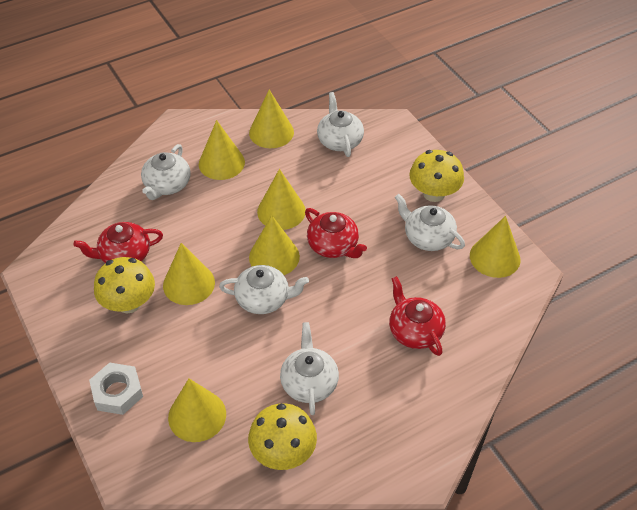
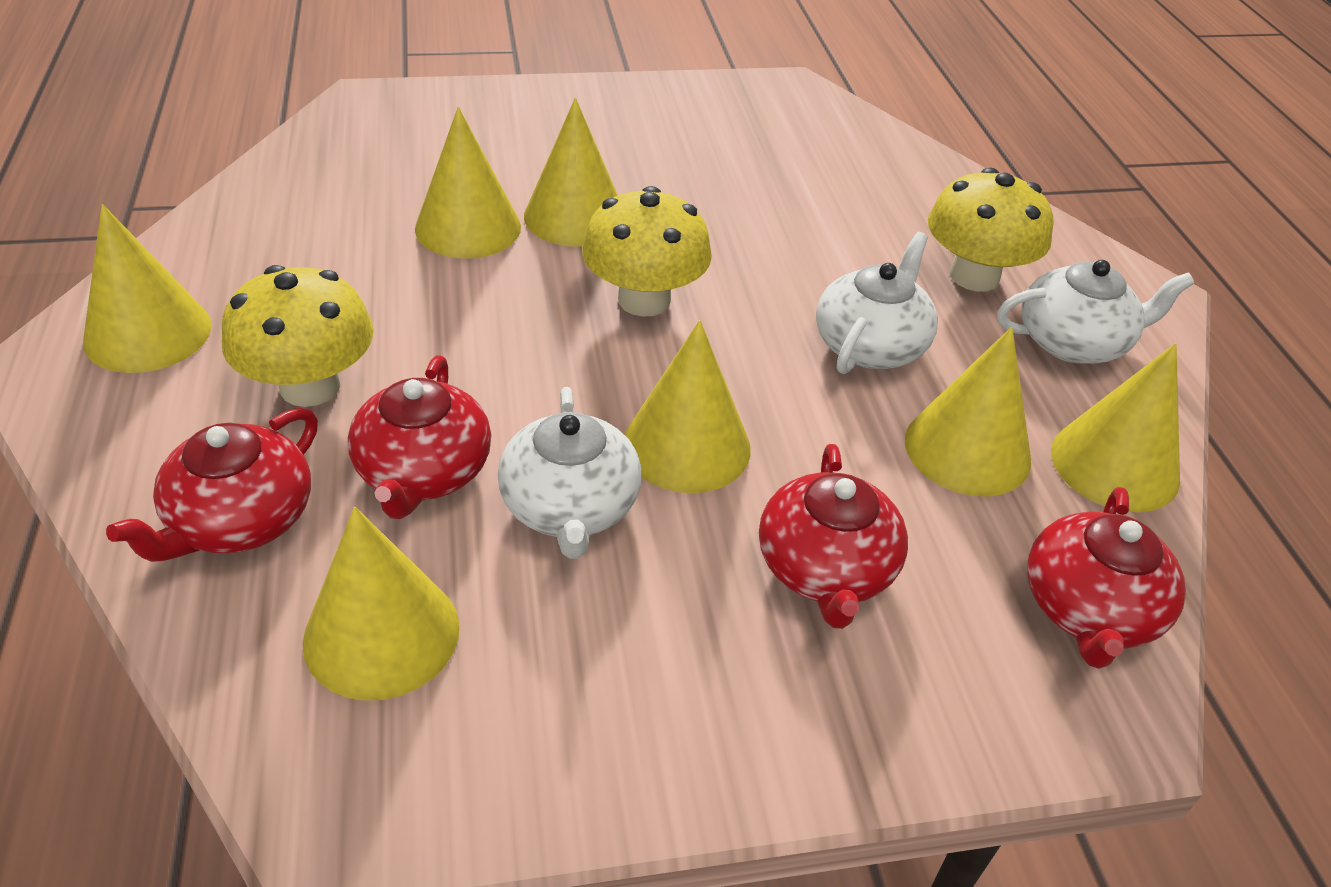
red teapot: [73,222,163,263] [305,208,367,258] [389,276,446,356] = 3 -> [106,408,318,562] [348,355,491,519] [759,444,908,629] [1027,487,1186,669] = 4
white nut: [89,362,143,415] = 1 -> none = 0
white teapot: [141,144,191,200] [219,265,309,314] [280,322,339,415] [317,92,364,157] [395,194,465,251] = 5 -> [498,387,642,559] [816,232,938,374] [997,260,1194,364] = 3

